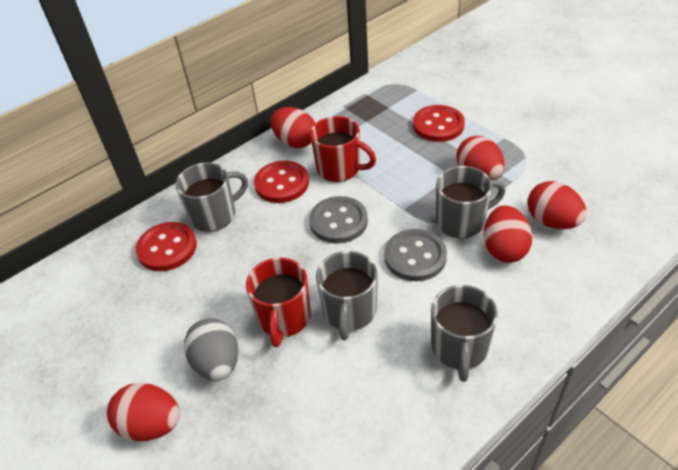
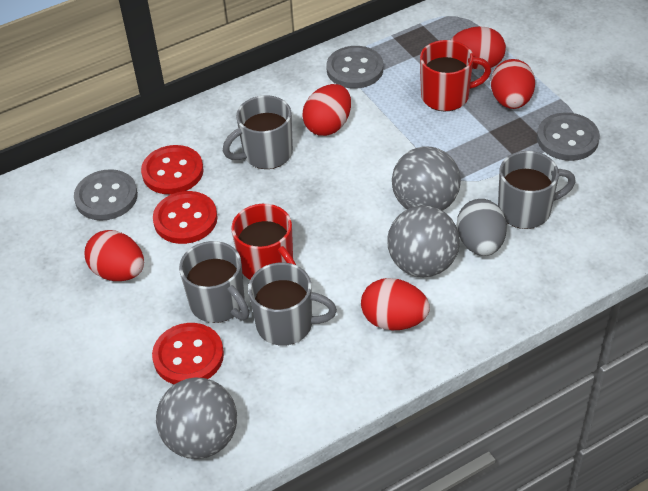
grey ball: none = 0 -> [156,377,237,459] [387,206,460,277] [392,147,461,211] = 3
grey button: [309,196,368,244] [384,229,447,281] = 2 -> [74,169,138,221] [326,46,383,89] [537,113,600,161] = 3

